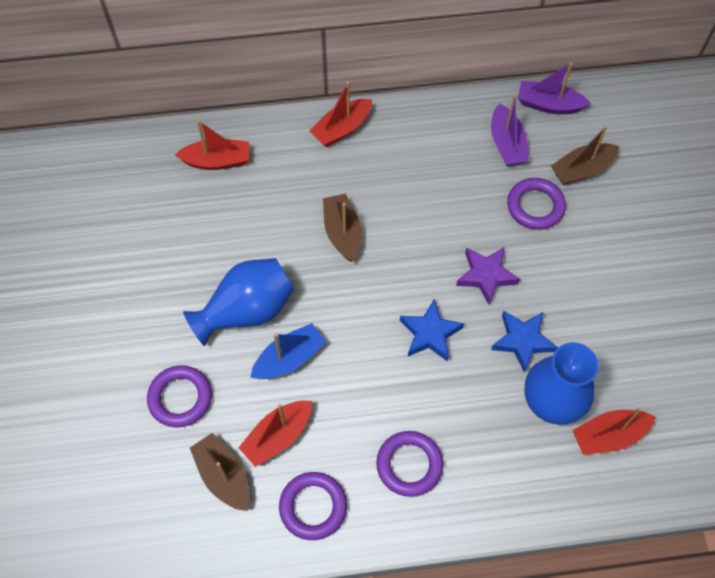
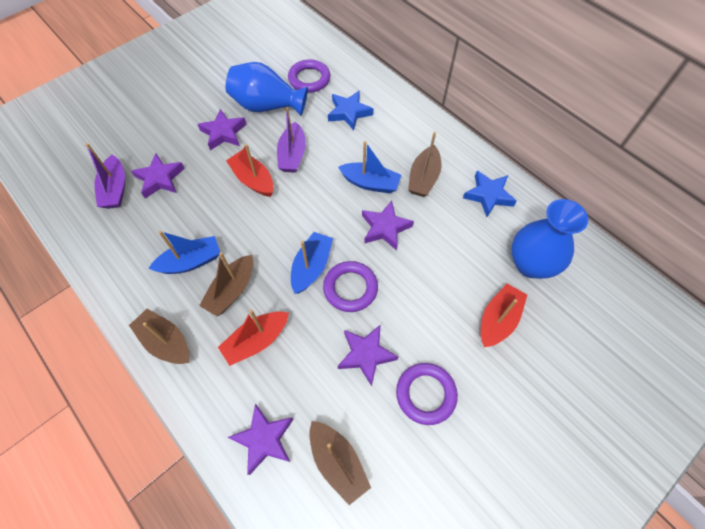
blue boat: [250,323,326,379] = 1 -> [148,231,220,274] [291,232,333,293] [338,141,401,193] = 3
brown boat: [190,433,250,511] [323,193,362,262] [551,125,619,185] = 3 -> [129,309,189,364] [199,252,253,317] [309,421,371,505] [408,132,441,197] = 4
purple ring: [147,365,212,427] [279,472,347,540] [376,431,443,497] [507,178,566,230] = 4 -> [288,59,330,93] [323,261,378,312] [396,363,458,425] = 3
purple star: [456,247,520,305] = 1 -> [131,153,185,198] [197,109,247,150] [227,404,293,475] [338,324,398,386] [362,201,414,251] = 5
red boat: [175,120,249,170] [238,400,312,467] [309,81,372,147] [572,407,656,455] = 4 -> [218,310,289,366] [226,144,274,197] [481,284,527,347] = 3

